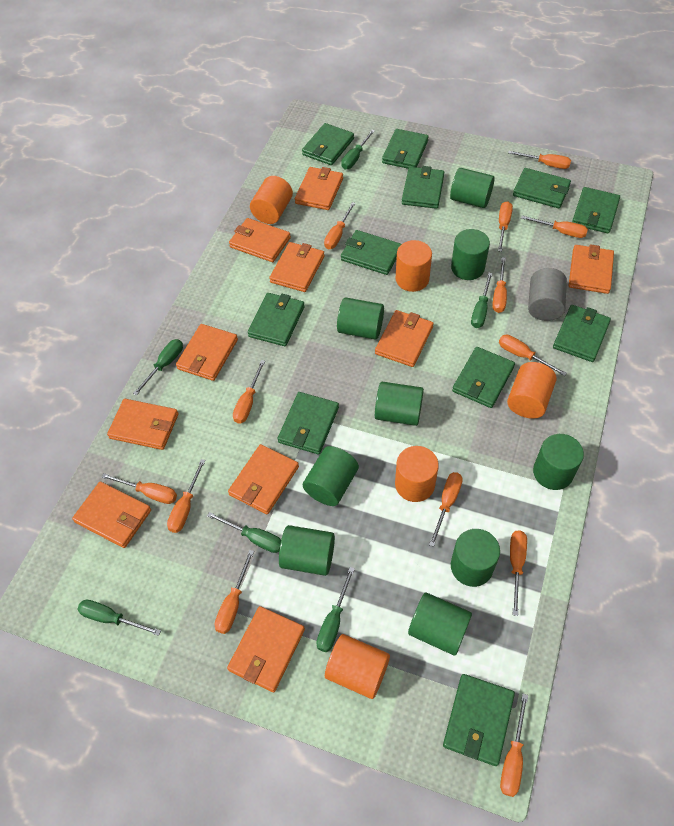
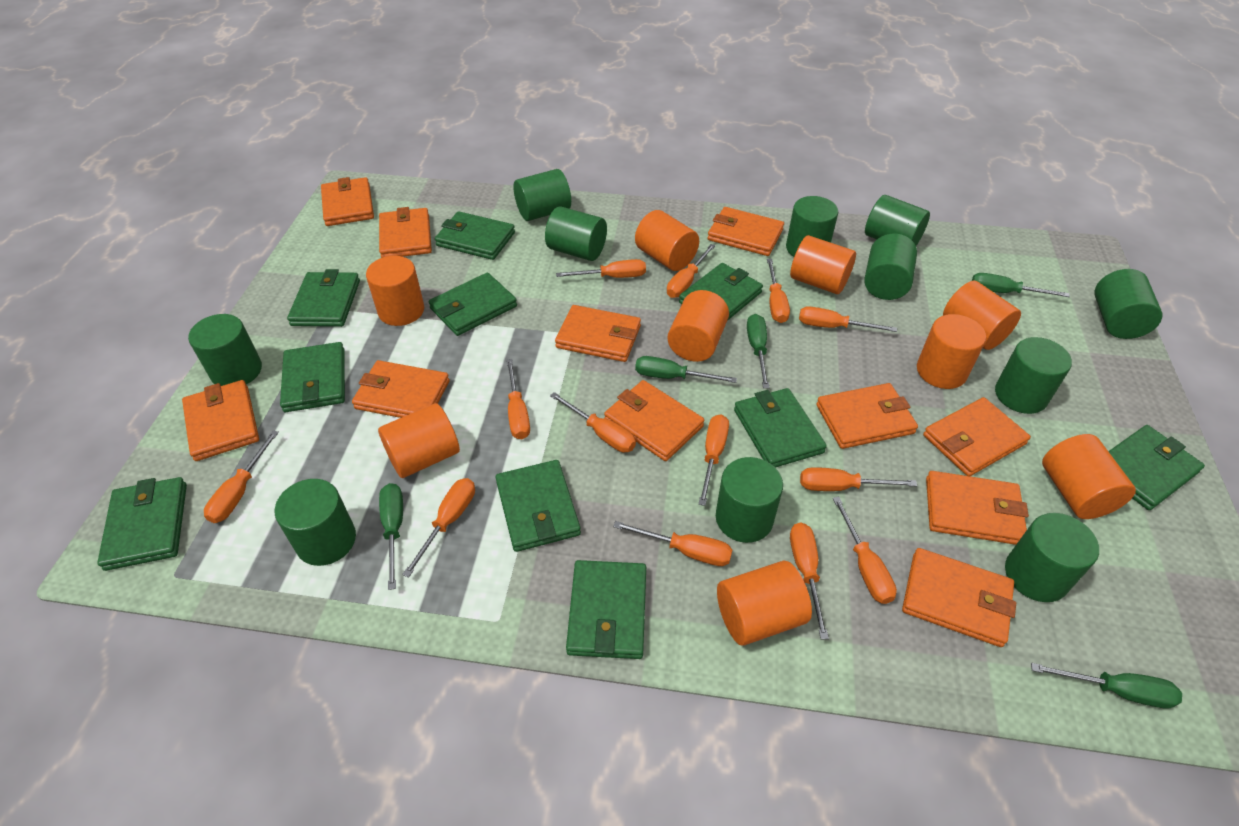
green cylinder: [279,525,335,576] [303,446,359,506] [337,297,384,340] [375,382,424,426] [408,593,472,656] [450,168,495,208] [451,229,490,280] [451,529,500,587] [533,434,584,490] = 9 -> [188,314,262,386] [275,479,356,566] [513,169,571,221] [545,206,607,261] [716,457,783,543] [786,196,838,257] [864,234,917,300] [865,195,930,246] [995,337,1072,414] [1005,513,1099,602] [1094,269,1162,339] = 11
green screwdriver: [77,599,161,636] [133,339,183,396] [207,512,281,553] [316,567,355,652] [341,130,375,169] [471,273,493,328] = 6 -> [379,483,403,590] [635,356,737,383] [747,314,769,388] [972,273,1070,297] [1031,663,1182,709] = 5
green wallet: [248,293,305,346] [278,392,339,454] [302,123,354,165] [341,230,401,275] [382,129,429,169] [402,166,444,209] [443,674,515,766] [452,347,515,408] [513,168,571,209] [553,305,611,362] [572,187,620,234] = 11 -> [97,477,187,571] [280,342,345,412] [287,269,360,327] [429,273,517,336] [435,211,515,260] [495,460,581,552] [566,560,646,659] [679,263,763,321] [734,388,827,468] [1108,425,1205,510] = 10
grey cylinder: [528,268,567,321] = 1 -> none = 0
orange cylinder: [250,176,293,224] [325,634,390,699] [395,446,439,502] [396,240,432,292] [507,362,557,419] = 5 -> [366,256,424,326] [378,403,460,478] [635,210,699,271] [668,290,729,362] [717,561,812,645] [790,235,856,294] [917,314,986,389] [943,281,1021,350] [1042,434,1136,519] = 9
orange wallet: [72,482,151,548] [107,399,179,450] [176,324,238,381] [227,606,305,692] [228,444,299,514] [229,218,291,262] [269,242,325,292] [295,167,343,210] [375,310,434,367] [569,244,614,294] = 10 -> [182,380,259,461] [321,177,374,226] [352,360,450,418] [379,207,432,258] [555,305,641,362] [604,380,704,461] [708,207,784,256] [816,383,918,449] [902,548,1016,647] [923,397,1031,476] [926,471,1029,545] = 11

